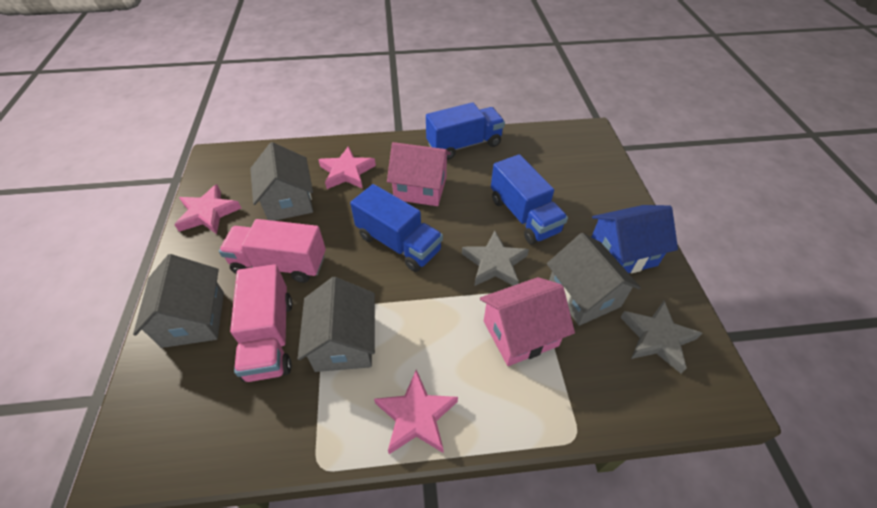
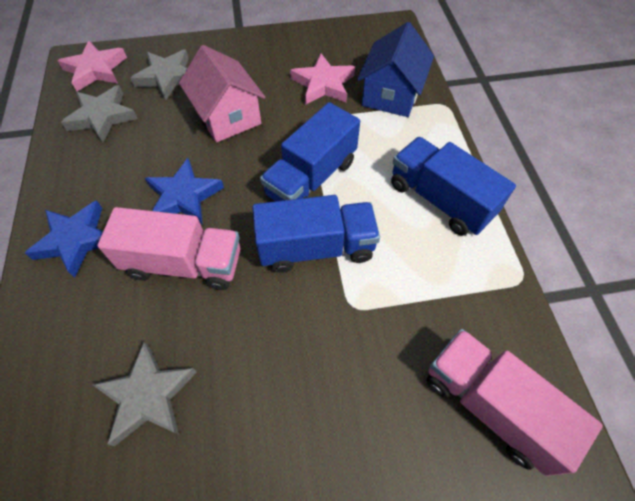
blue star: none = 0 -> [25,200,103,278] [145,158,224,225] = 2
grey house: [133,254,224,348] [250,142,313,221] [298,277,375,372] [547,233,641,326] = 4 -> none = 0
grey star: [462,230,529,286] [620,301,702,374] = 2 -> [61,85,138,143] [92,342,197,446] [131,49,189,101] = 3
pink house: [387,142,451,206] [480,277,575,366] = 2 -> [179,45,265,143] = 1
pink star: [174,184,241,234] [318,146,376,189] [374,370,458,454] = 3 -> [58,41,127,91] [290,54,355,105] = 2

